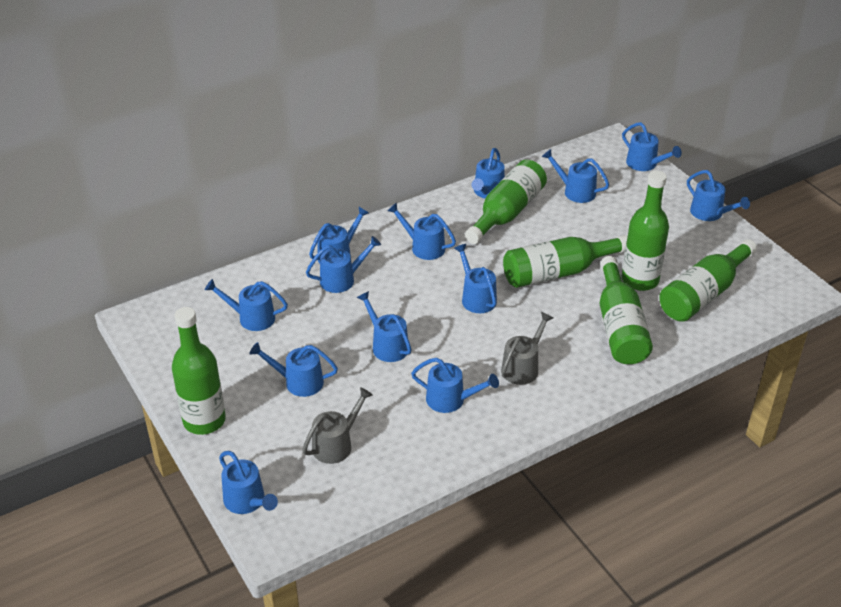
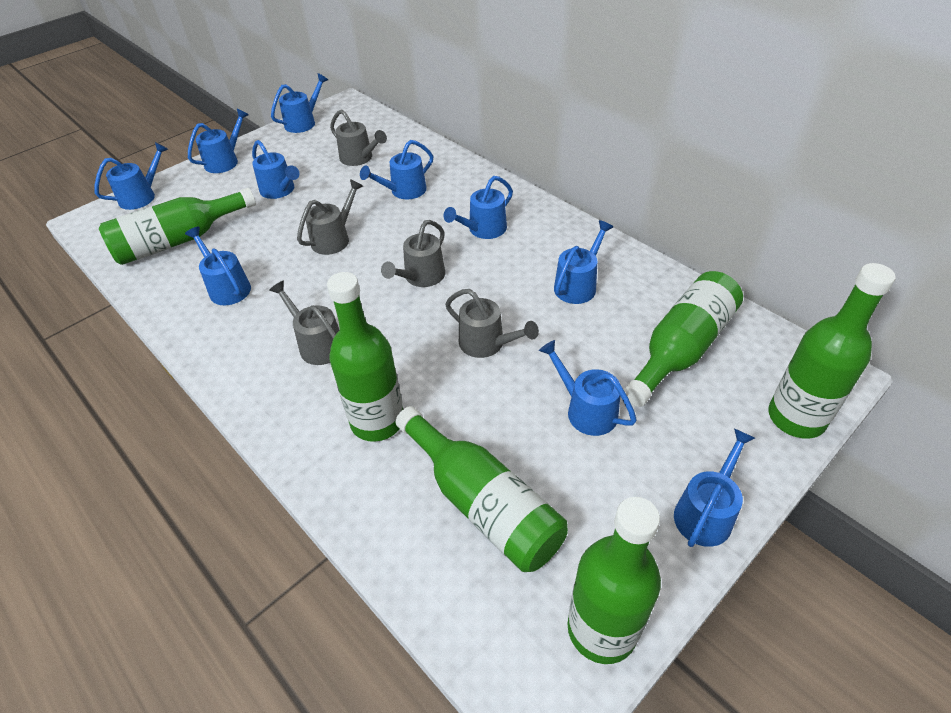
blue watering can: [205,279,288,331] [219,451,278,514] [249,342,338,397] [306,236,381,293] [309,207,369,264] [357,291,412,362] [387,203,456,260] [411,358,499,413] [454,244,497,313] [471,148,505,198] [542,149,609,203] [622,122,682,171] [687,170,750,221] = 13 -> [94,142,168,210] [185,227,251,305] [188,109,249,173] [252,140,299,199] [271,73,328,133] [360,140,433,199] [444,176,513,239] [539,340,637,436] [554,220,613,304] [674,428,755,547] = 10
grey watering can: [302,387,373,464] [501,312,553,385] = 2 -> [269,280,340,365] [297,179,363,255] [330,109,387,166] [381,220,445,287] [445,289,539,358] = 5

